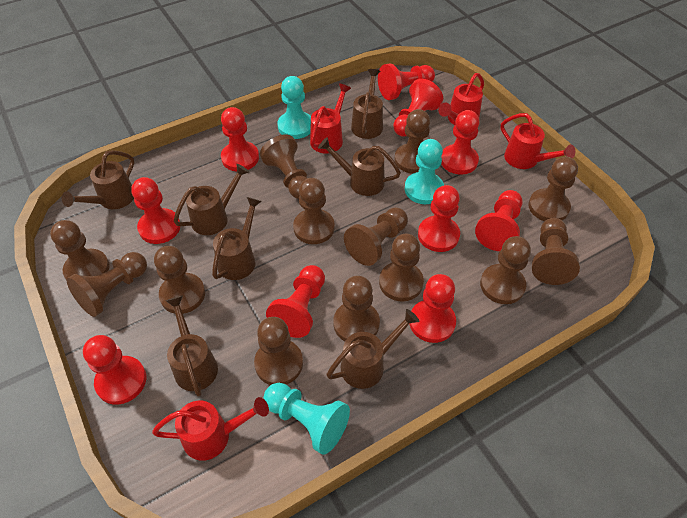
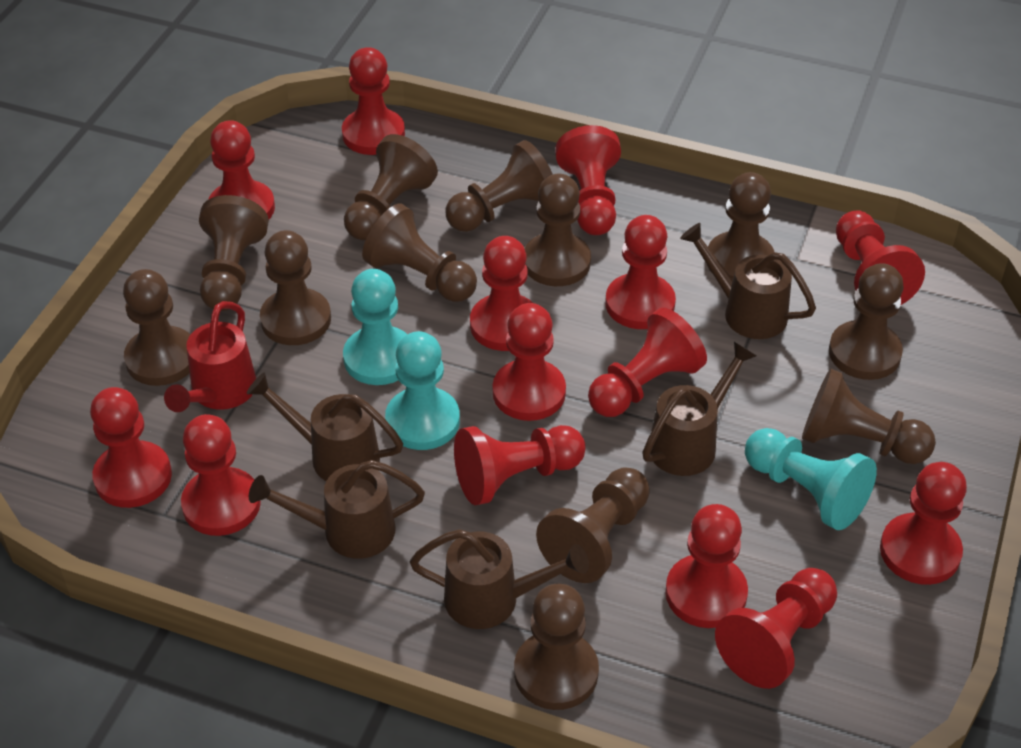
brown pawn: [50,220,110,280] [67,252,147,317] [154,246,205,314] [254,317,303,385] [260,135,307,199] [293,178,335,244] [333,276,380,341] [344,207,408,266] [379,234,424,301] [395,109,430,174] [480,236,531,304] [528,157,578,221] [532,218,580,285] = 13 -> [123,269,191,386] [199,195,269,311] [260,230,331,345] [344,134,438,240] [362,204,477,302] [446,140,553,232] [514,584,599,710] [524,174,591,286] [536,467,650,583] [707,172,774,279] [802,369,936,464] [829,263,904,380] = 12
brown watering can: [62,150,134,209] [166,296,218,397] [174,164,249,235] [212,197,262,280] [318,137,401,196] [327,309,420,389] [351,69,383,139] = 7 -> [247,372,403,481] [249,460,425,559] [410,529,589,629] [642,342,757,476] [680,223,816,339] = 5
red pawn: [83,335,146,405] [131,177,180,244] [221,107,259,172] [266,265,325,338] [378,64,435,100] [393,79,443,137] [410,274,456,343] [418,185,460,252] [441,110,480,175] [475,190,523,251] = 10 -> [90,387,172,508] [181,414,261,536] [208,120,275,219] [342,47,405,155] [454,425,586,505] [470,236,533,351] [493,303,566,421] [555,125,621,235] [588,308,707,417] [605,215,676,329] [665,504,748,628] [715,568,837,689] [836,210,925,305] [880,462,967,585] = 14
red watering can: [152,397,269,461] [310,84,351,154] [438,73,484,125] [501,113,575,169] = 4 -> [164,301,256,412] = 1

